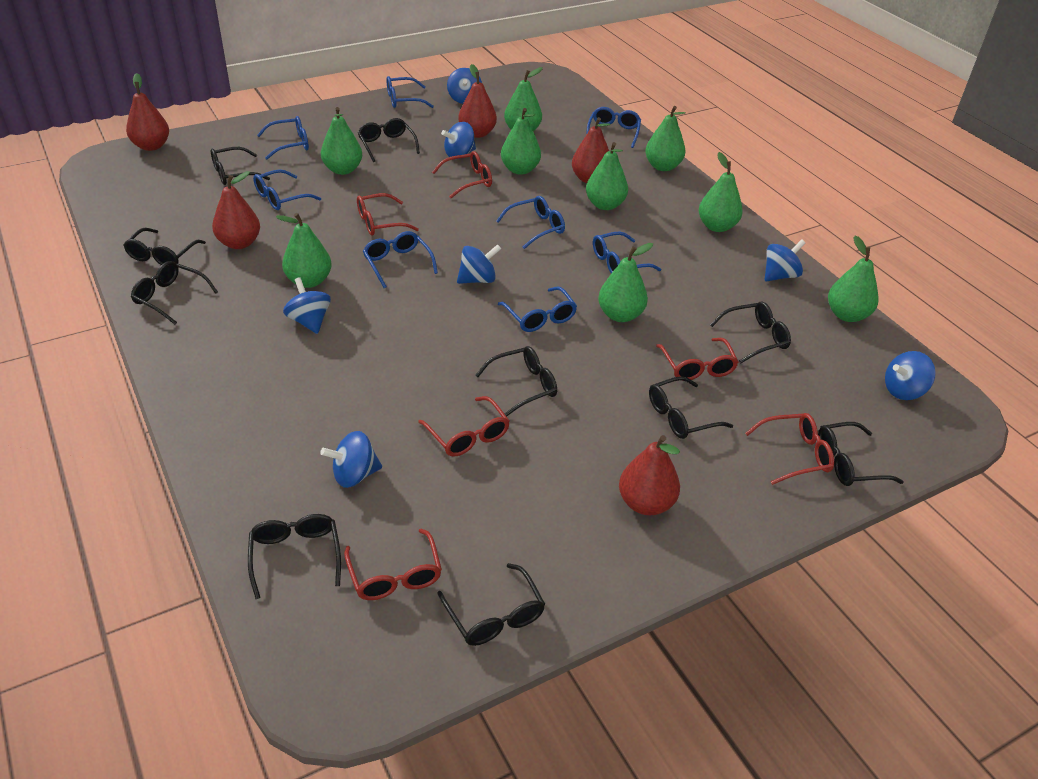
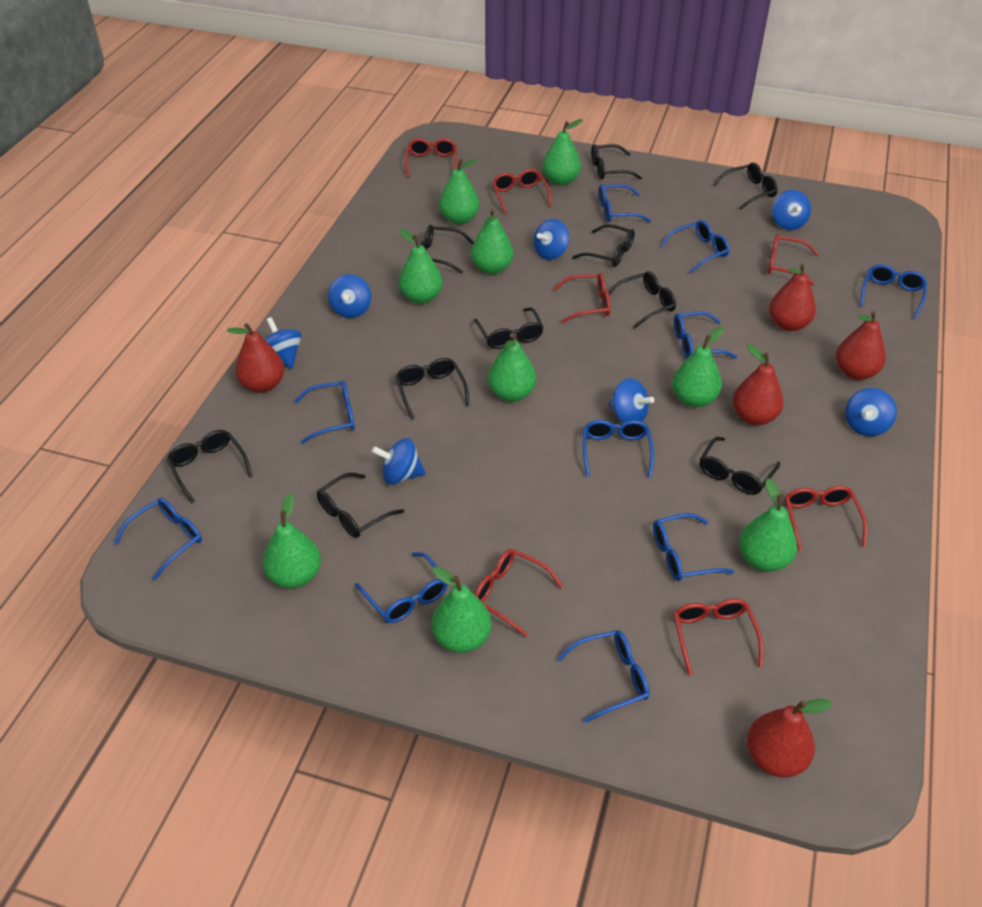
blue glasses: [253,169,321,210] [257,116,309,159] [363,231,438,288] [386,76,434,108] [496,196,565,249] [498,286,577,332] [587,107,641,148] [593,232,661,273] = 8 -> [114,498,202,581] [294,381,355,444] [355,552,448,623] [557,630,649,723] [583,420,654,477] [599,184,651,223] [653,513,734,581] [661,220,730,273] [674,311,737,359] [860,264,927,319] = 10
red glasses: [344,529,442,600] [357,193,419,236] [418,396,510,457] [432,151,492,198] [656,338,738,381] [745,413,834,485] = 6 -> [405,138,457,177] [475,549,563,637] [492,169,552,214] [554,273,611,323] [673,599,763,676] [768,234,819,286] [785,486,867,551] = 7

